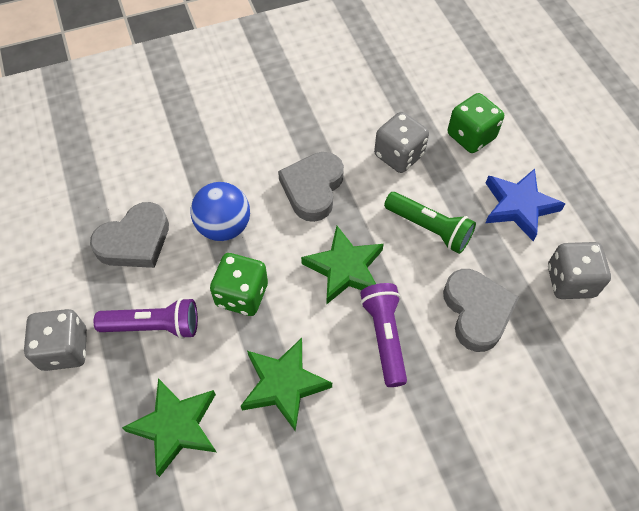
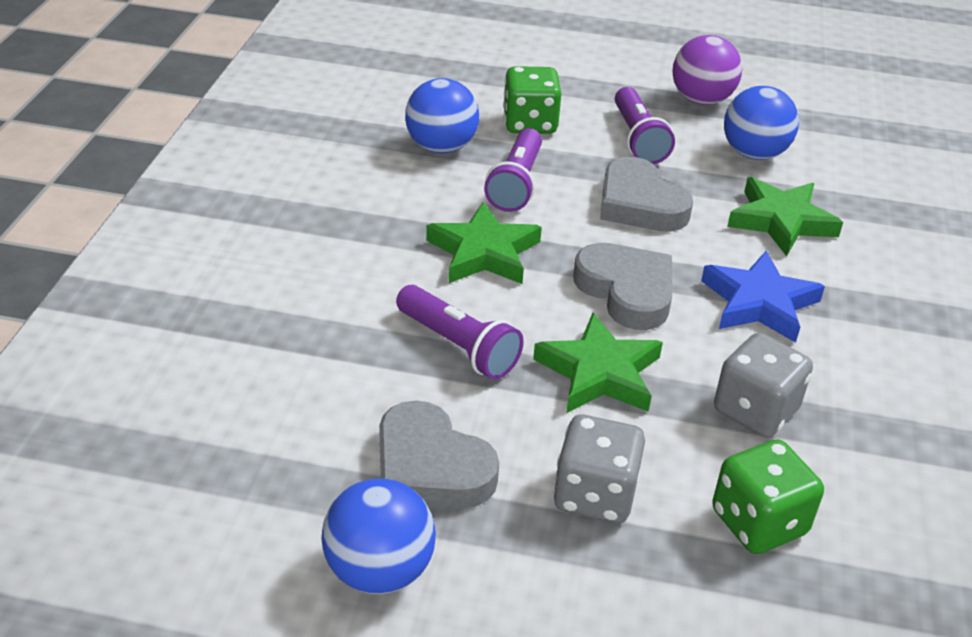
blue ball: [190,182,250,241] = 1 -> [322,479,436,594] [405,78,479,153] [724,86,799,160] = 3
green flashlight: [384,192,476,254] = 1 -> none = 0
grey dice: [24,309,87,371] [374,112,429,173] [548,242,611,299] = 3 -> [553,415,645,523] [714,333,813,438] = 2
purple ball: none = 0 -> [672,35,742,105] = 1
purple flashlight: [94,298,198,339] [360,283,407,387] = 2 -> [396,285,524,379] [484,128,542,212] [615,87,675,164] = 3

